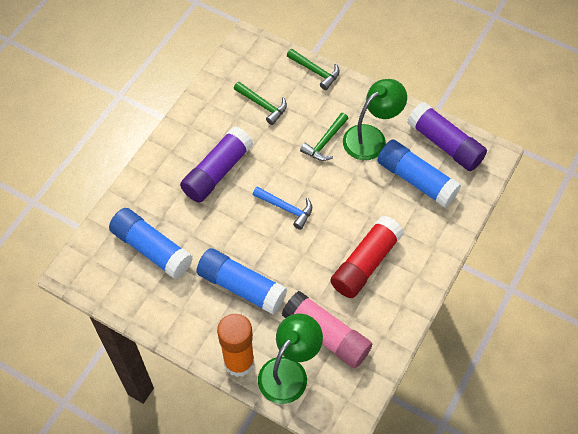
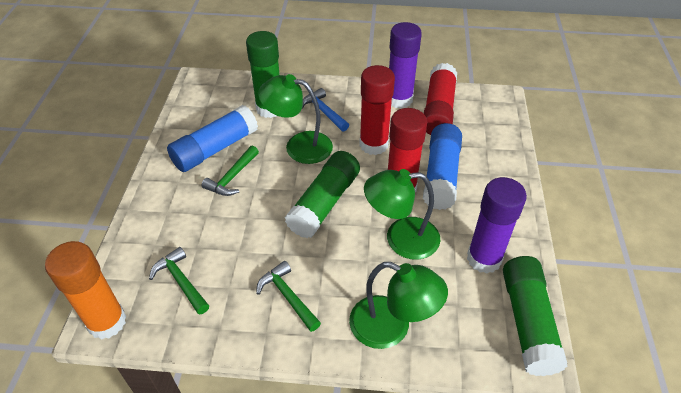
blue glue stick: [109,208,193,279] [196,248,287,315] [377,139,461,208] = 3 -> [167,105,258,172] [423,123,462,210] = 2
green glue stick: none = 0 -> [246,31,280,118] [285,151,360,238] [503,256,568,376] = 3
green lamp: [258,314,323,404] [343,79,407,160] = 2 -> [258,74,333,164] [349,262,448,349] [364,169,440,260] = 3
pink glue stick: [282,291,372,368] = 1 -> none = 0
red glue stick: [330,216,404,298] = 1 -> [359,65,395,155] [388,108,427,192] [424,63,457,135] = 3

